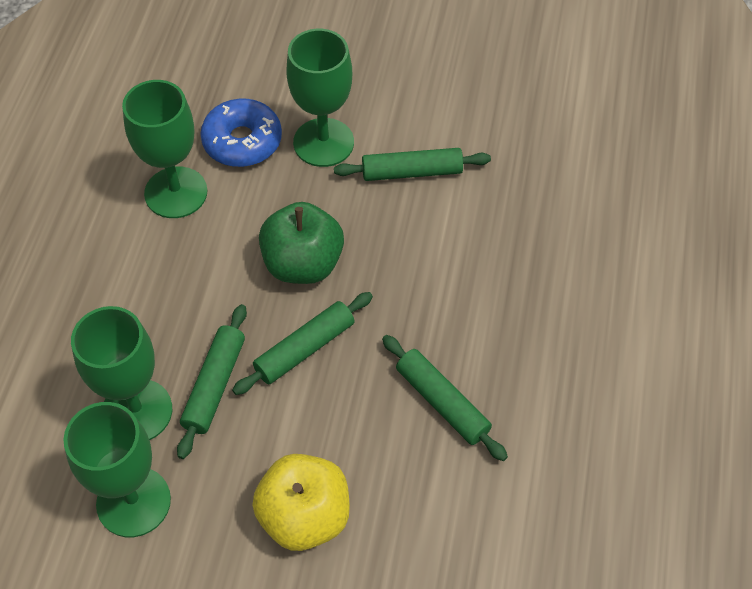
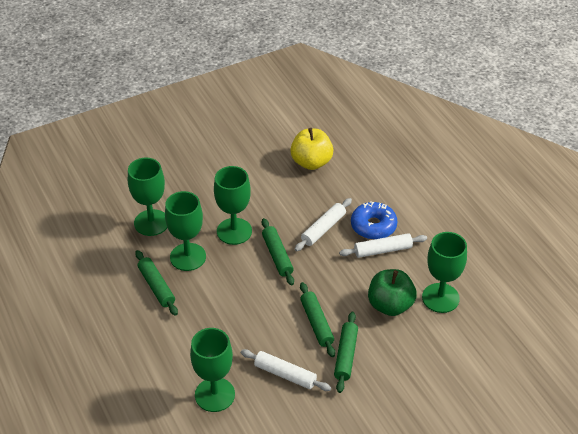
green goblet: [63,402,171,537] [71,306,172,440] [122,80,208,218] [286,29,354,167] = 4 -> [128,158,167,236] [165,191,206,271] [190,328,235,412] [214,166,252,245] [422,232,467,313] = 5
white rolling pin: none = 0 -> [241,349,331,391] [294,198,352,251] [339,233,427,258] = 3

